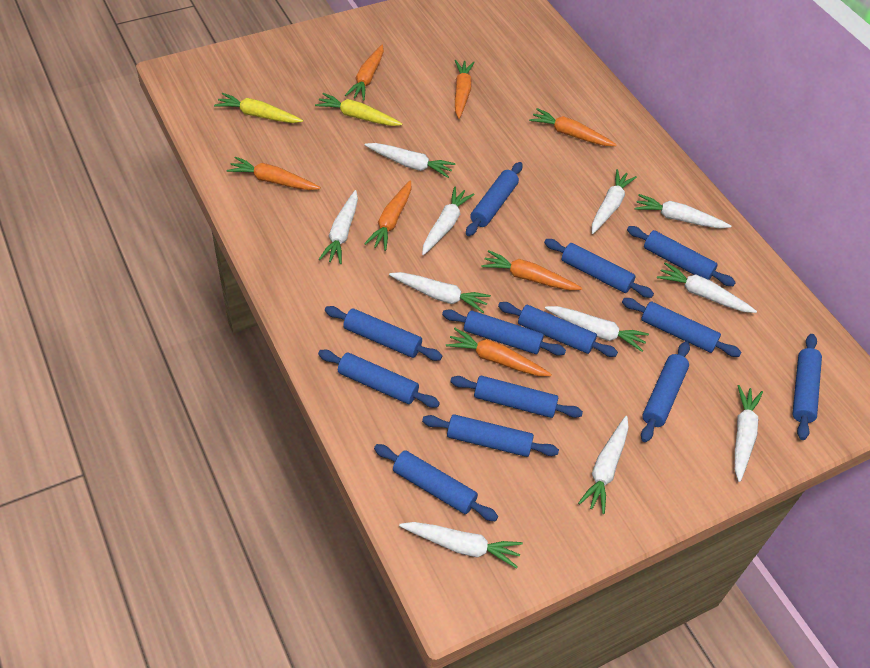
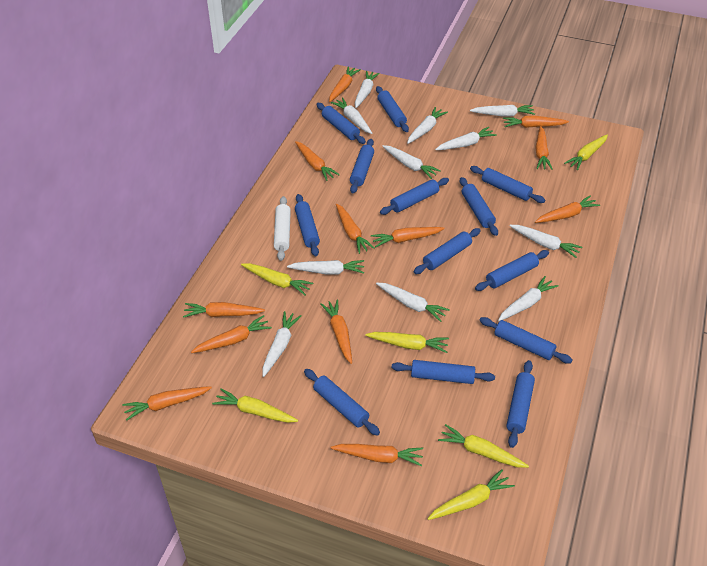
orange carrot: [226,157,321,190] [345,45,384,101] [364,180,411,251] [446,328,552,376] [455,60,475,119] [481,250,582,290] [529,108,617,146] = 7 -> [122,386,212,421] [183,302,265,318] [191,315,272,353] [295,141,340,181] [320,299,352,364] [329,66,361,102] [331,444,423,466] [336,204,375,254] [371,227,445,247] [503,116,569,128] [535,126,553,170] [535,195,600,223] = 12
white rolling pin: none = 0 -> [274,196,291,261] = 1
yellow carrot: [214,93,303,123] [315,93,403,126] = 2 -> [212,388,298,423] [241,263,313,295] [365,332,449,353] [427,469,515,520] [438,424,529,468] [564,134,608,170] = 6

